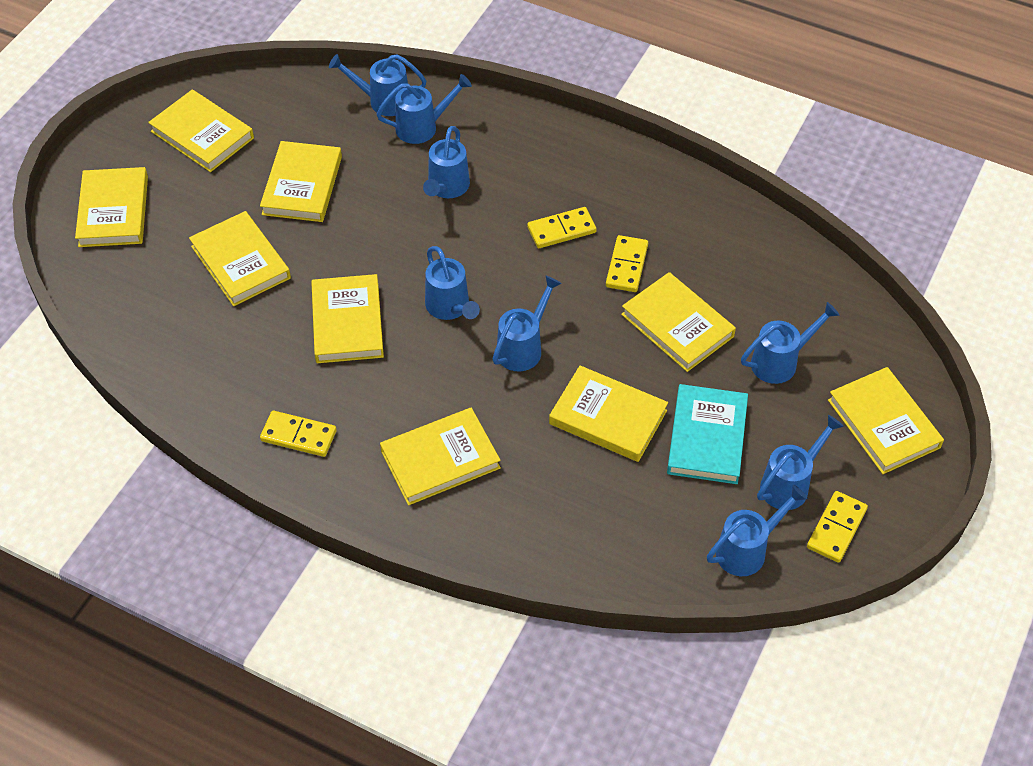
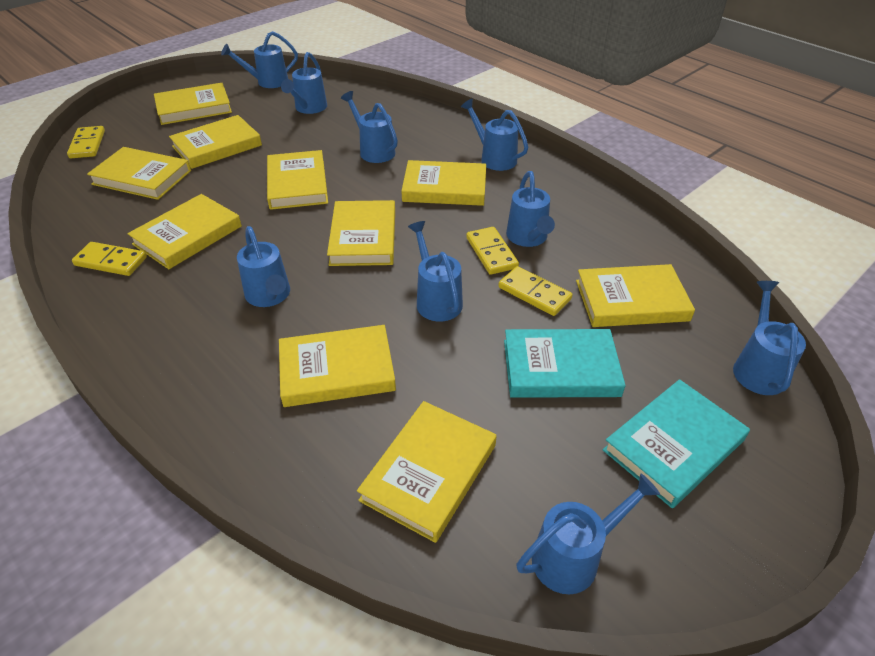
blue watering can: [329,54,426,116] [377,74,472,144] [423,126,470,198] [425,246,480,320] [493,275,562,371] [707,485,808,576] [741,302,840,384] [757,415,844,510] = 8 -> [221,31,298,88] [237,226,290,307] [281,52,327,114] [341,91,398,163] [408,221,463,322] [461,98,528,171] [506,171,555,247] [516,473,660,594] [733,281,806,395] = 9
turquoise book: [667,384,748,484] = 1 -> [504,329,626,398] [603,379,750,508] = 2
yellow book: [75,167,148,247] [148,89,254,172] [189,211,291,306] [260,141,342,222] [311,274,384,363] [380,408,501,505] [549,365,668,462] [621,272,736,372] [828,367,944,474] = 9 -> [87,147,191,200] [128,194,242,269] [154,83,232,125] [169,115,262,169] [267,150,328,210] [279,325,396,407] [327,200,395,266] [357,401,497,543] [402,160,486,206] [576,264,695,327] = 10

